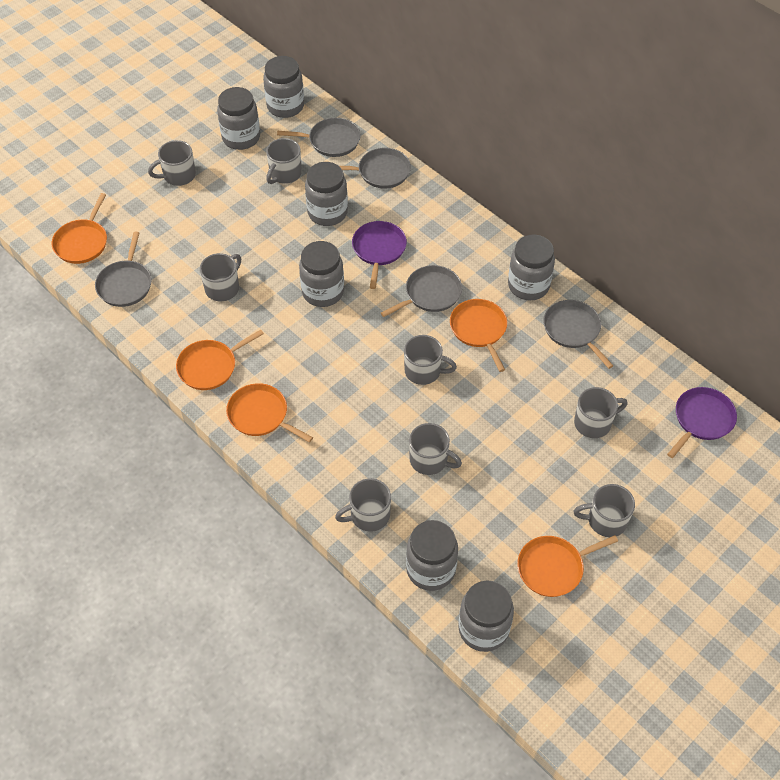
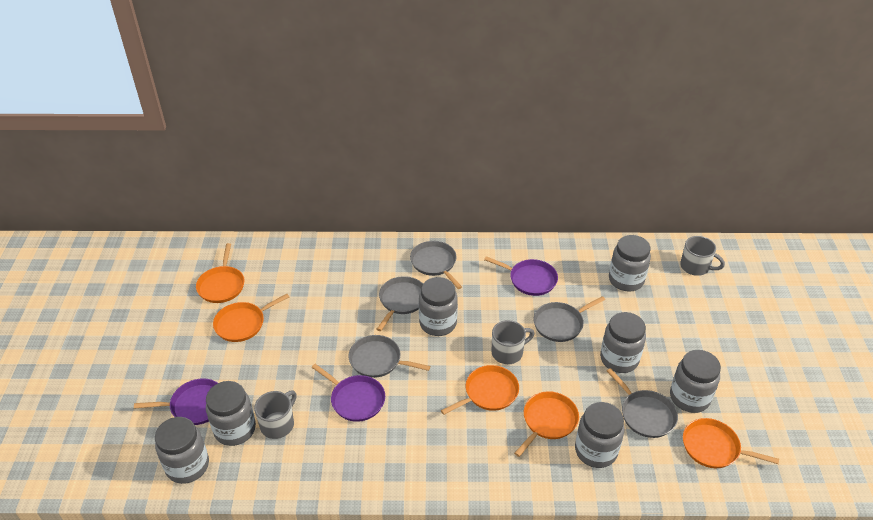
grey mug: [148,140,196,186] [200,253,241,301] [266,138,302,184] [335,478,391,532] [404,335,457,385] [409,423,462,475] [573,484,635,537] [574,387,628,438] = 8 -> [254,391,297,439] [491,320,534,364] [680,236,725,276] = 3
purple pan: [352,221,407,289] [667,387,737,458] = 2 -> [134,378,218,425] [312,364,385,422] [484,256,558,296] = 3

